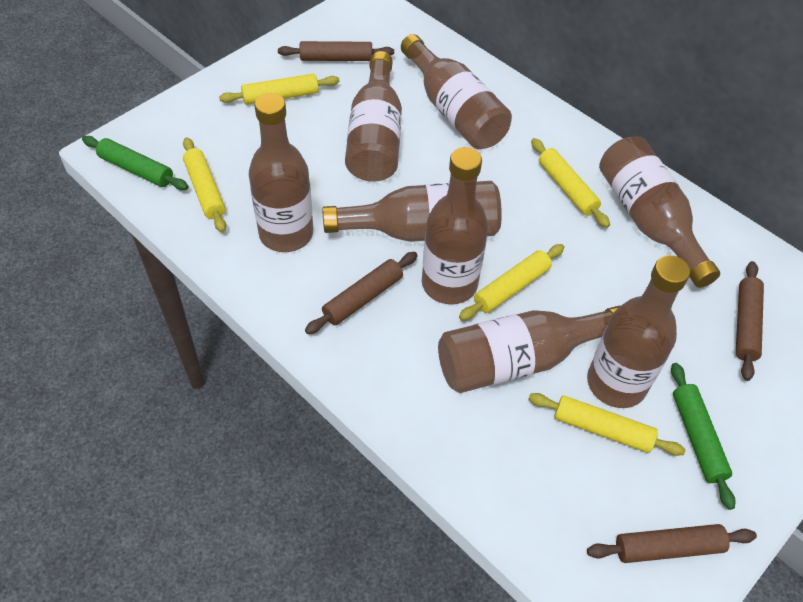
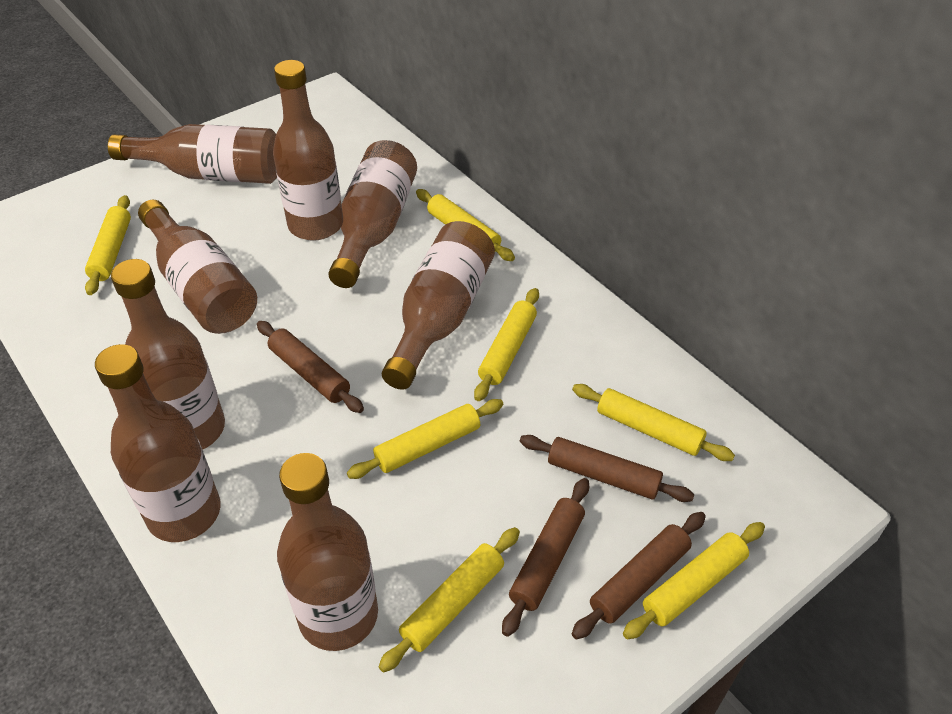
green rolling pin: [82,136,188,190] [671,363,736,510] = 2 -> none = 0
yellow rolling pin: [183,137,226,233] [219,74,340,105] [459,244,564,321] [528,393,685,456] [531,138,610,228] = 5 -> [85,195,131,295] [347,399,504,479] [378,527,520,673] [416,189,515,261] [474,288,539,401] [572,384,735,461] [623,522,765,640] = 7

